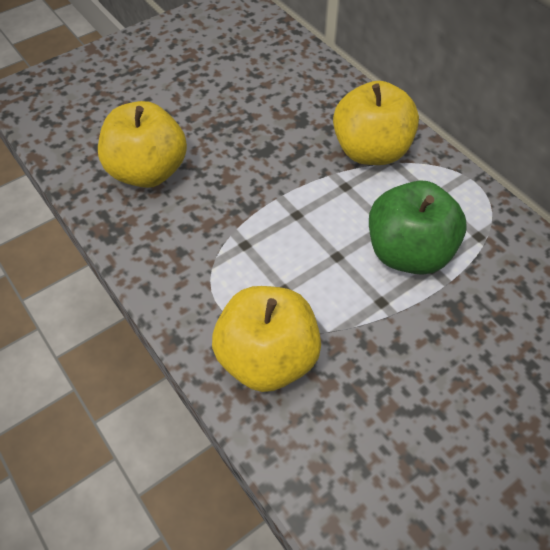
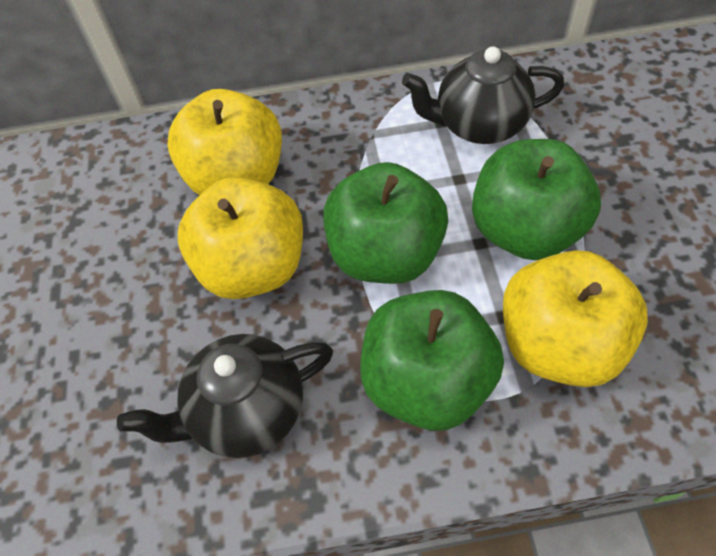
black teapot: none = 0 -> [117,334,333,458] [402,46,564,144] = 2
green apple: [369,181,467,275] = 1 -> [323,162,448,284] [360,290,504,431] [472,139,601,260] = 3

